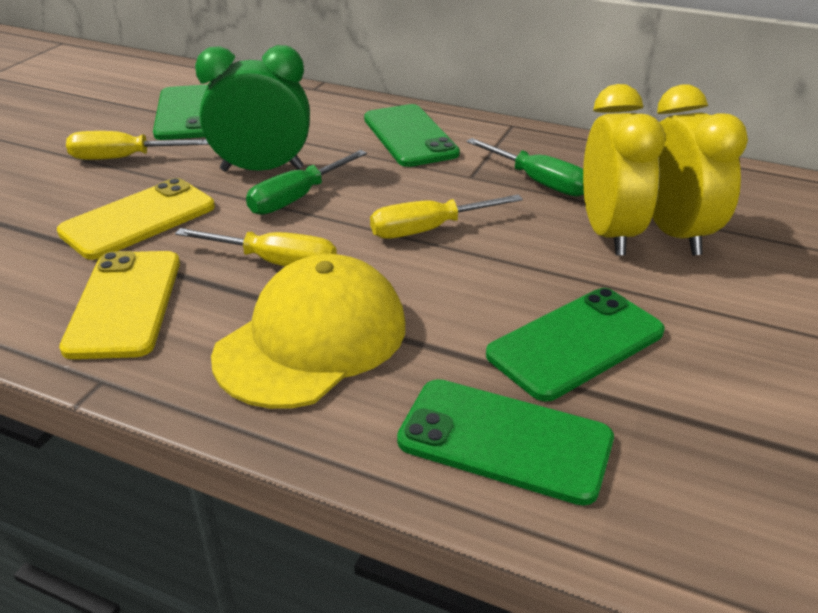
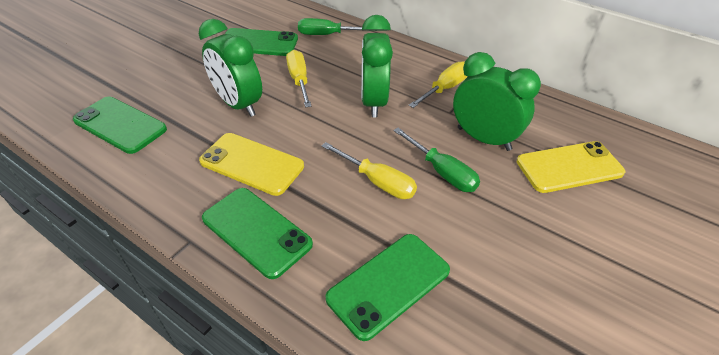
green clock: [195,45,310,171] = 1 -> [199,19,262,117] [361,15,393,117] [453,52,541,151] = 3
yellow cap: [211,254,405,409] = 1 -> none = 0
yellow clock: [583,84,665,256] [652,85,748,256] = 2 -> none = 0

